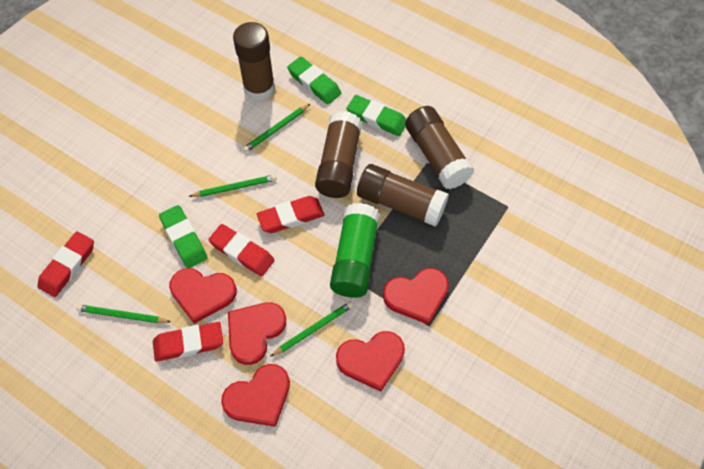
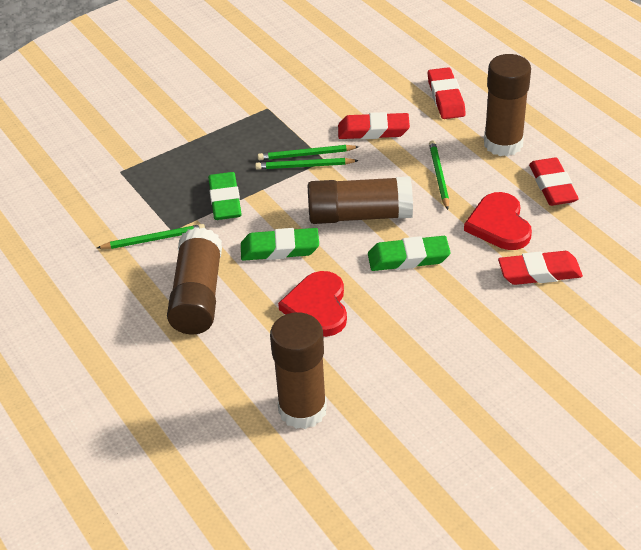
green glue stick: [330,203,380,298] = 1 -> none = 0
red heart: [169,268,237,324] [221,364,290,427] [228,302,286,365] [336,331,405,392] [383,268,449,325] = 5 -> [278,271,347,337] [464,192,532,250] = 2

